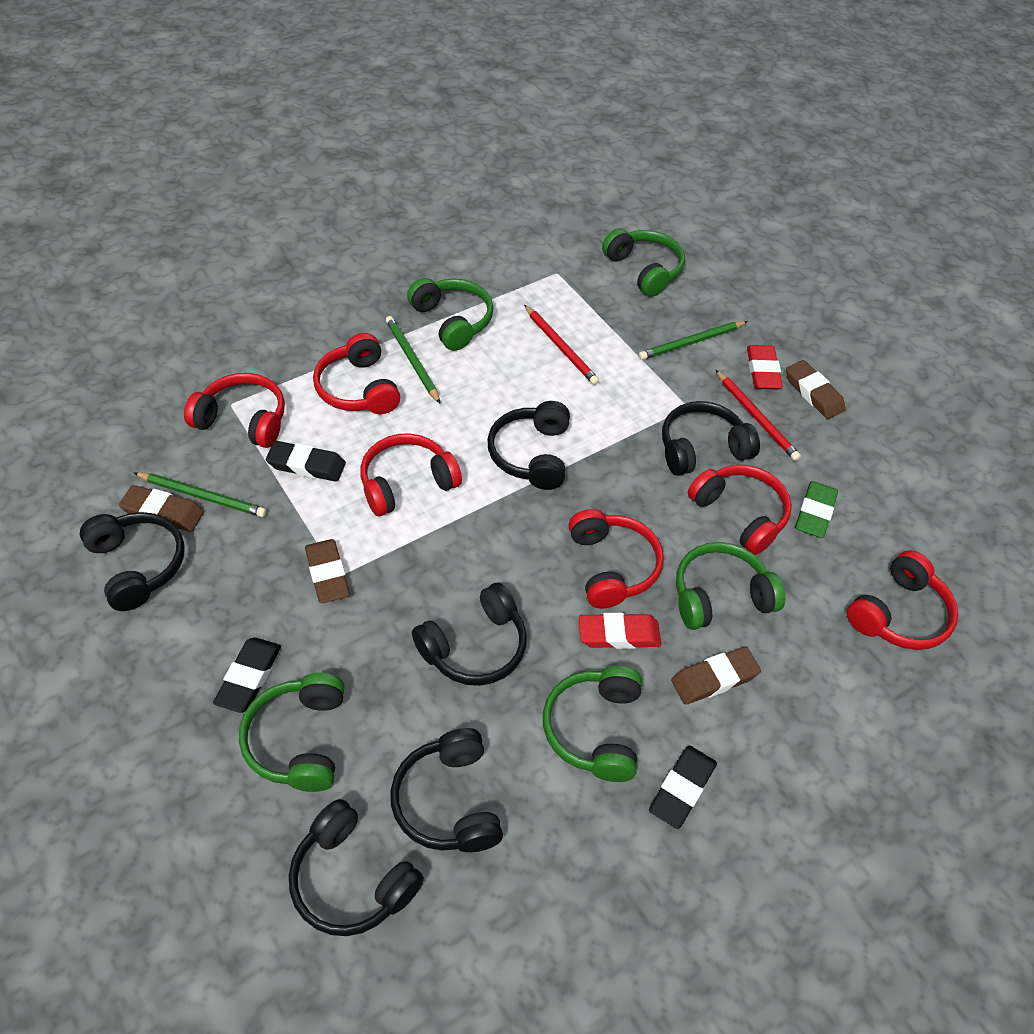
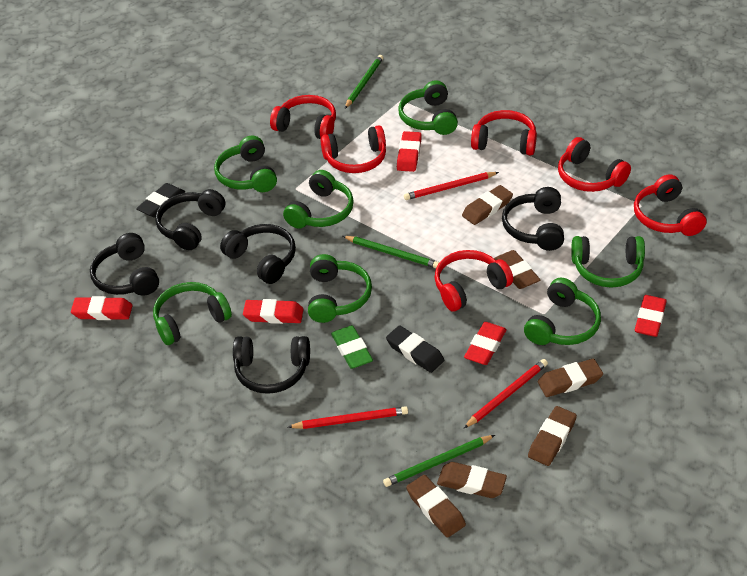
black eraser: [213,637,281,713] [266,441,346,482] [649,746,717,829] = 3 -> [136,183,185,218] [386,325,444,373] = 2
black headphones: [79,512,185,611] [289,799,424,936] [390,728,503,852] [412,583,527,686] [488,401,570,490] [662,401,760,476] = 6 -> [90,233,159,296] [155,189,225,250] [220,224,296,284] [233,336,310,394] [502,187,564,251] = 5
brown eraser: [119,485,204,532] [305,539,350,603] [671,647,761,705] [786,360,846,419] = 4 -> [406,475,466,538] [437,462,507,498] [462,185,513,225] [494,250,540,289] [528,406,577,466] [538,359,603,397] = 6
green headphones: [239,673,345,792] [407,278,493,351] [543,666,642,782] [602,229,685,296] [676,542,785,630] = 5 -> [153,282,232,345] [214,135,277,192] [283,170,354,229] [308,254,372,323] [398,80,458,135] [524,278,601,345] [571,236,645,288] = 7
red eraser: [579,613,661,649] [747,345,783,389] = 2 -> [71,296,133,320] [243,299,303,324] [397,131,422,172] [464,322,507,365] [635,295,667,337] = 5
red pencil: [524,305,599,385] [716,370,801,461] = 2 -> [288,406,408,429] [404,172,499,200] [464,359,548,428] = 3

